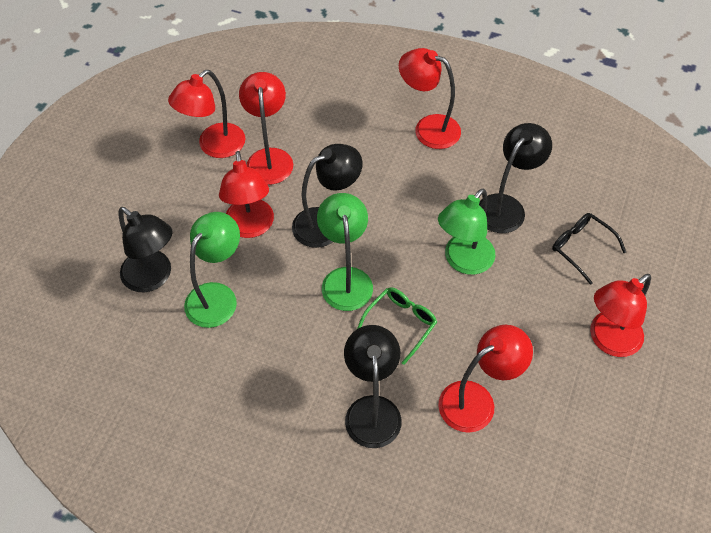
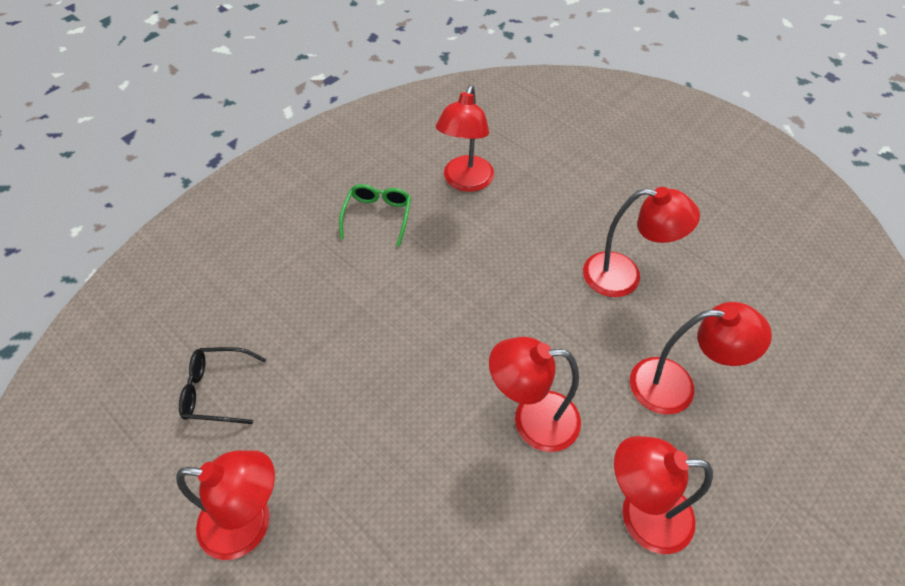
black lamp: [119,207,173,292] [292,144,362,248] [344,325,402,448] [479,123,552,233] = 4 -> none = 0
green lamp: [184,212,240,328] [317,193,373,311] [438,189,495,275] = 3 -> none = 0

